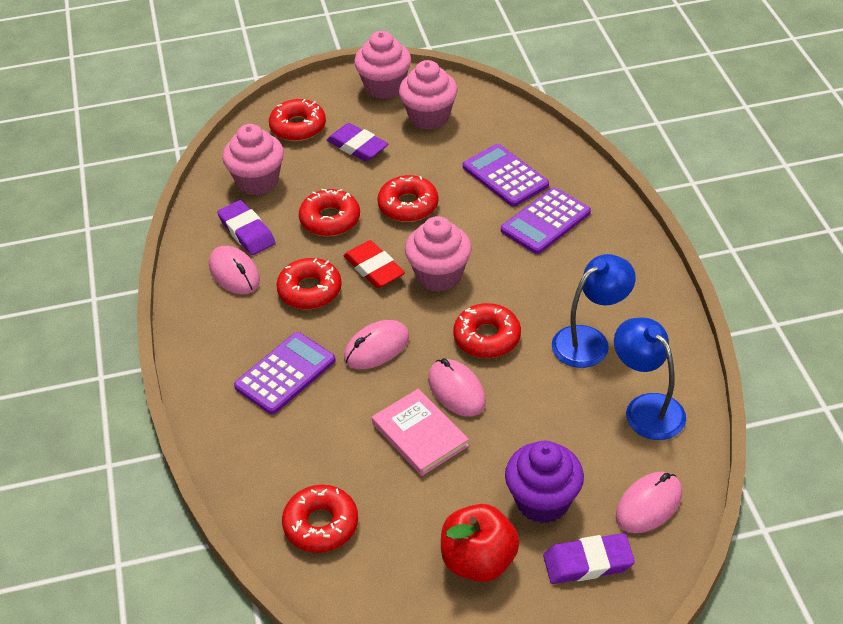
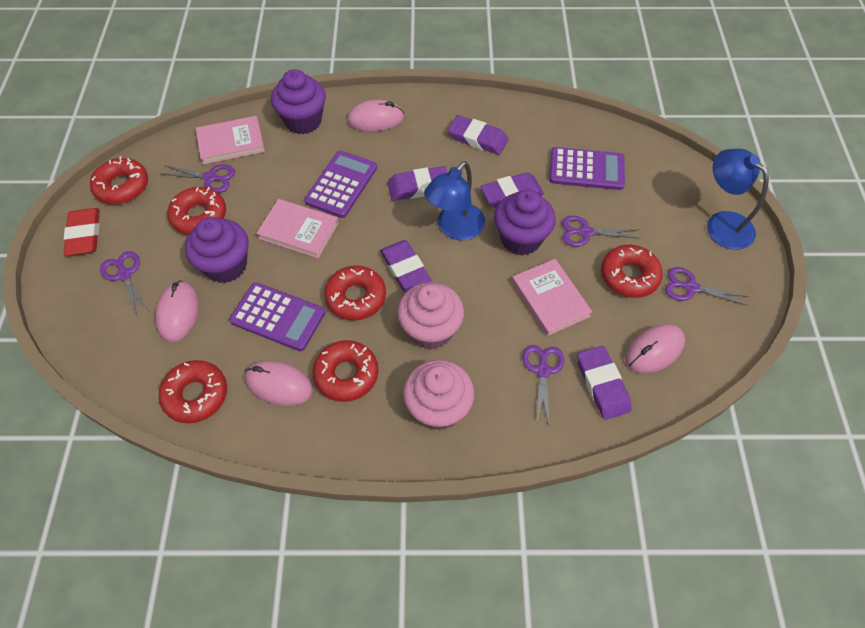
pink book: [372,389,469,476] = 1 -> [196,116,265,165] [256,199,339,259] [512,259,592,336] = 3
pink cupcake: [222,124,284,195] [354,31,411,99] [399,60,458,130] [405,216,472,292] = 4 -> [397,282,464,350] [403,360,475,431] = 2
purple cupcake: [505,441,584,523] = 1 -> [185,217,249,283] [271,69,326,134] [494,190,556,255] = 3
purple eraser: [217,200,276,255] [326,123,388,162] [543,533,635,584] = 3 -> [380,240,432,292] [388,166,447,201] [448,115,508,155] [480,172,544,208] [577,346,632,420] = 5
purple scissors: none = 0 -> [100,251,149,316] [162,164,235,193] [522,345,565,424] [562,216,639,247] [665,267,749,306] = 5
red apple: [441,504,520,582] = 1 -> none = 0

